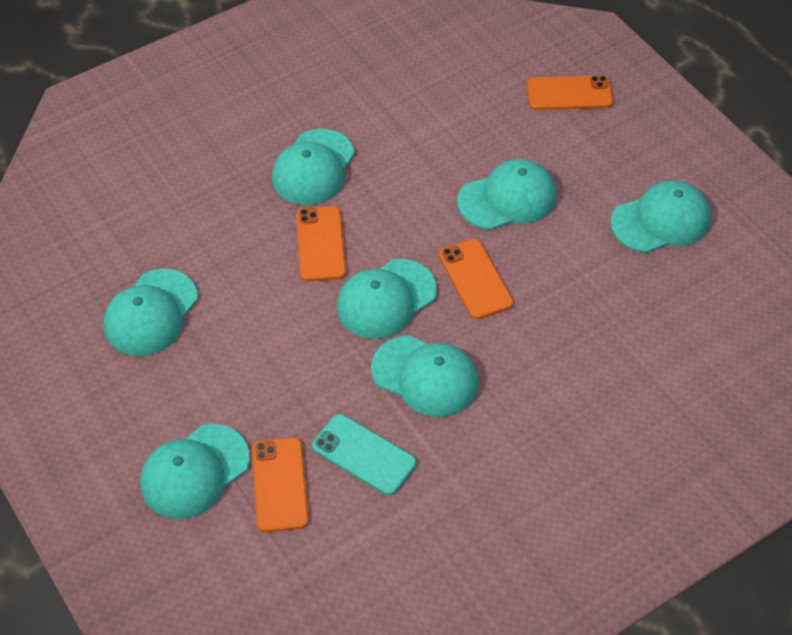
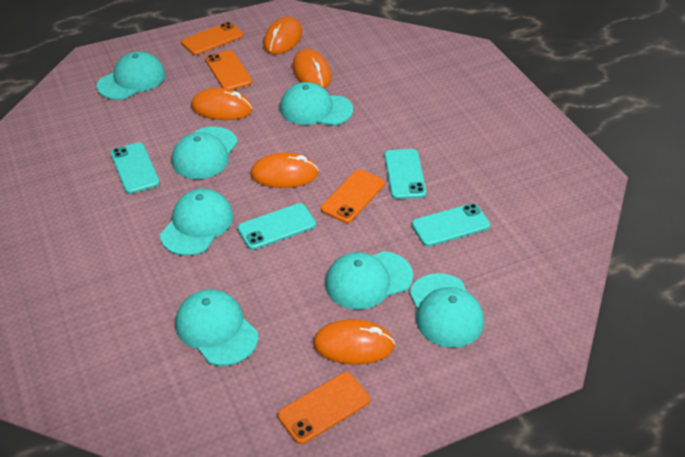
orange mouse: none = 0 -> [191,88,252,120] [250,153,319,188] [263,17,302,54] [292,49,332,88] [313,319,395,365] = 5
turquoise phone: [312,414,416,495] = 1 -> [111,142,160,194] [237,203,316,250] [384,149,427,199] [412,203,490,246] = 4

